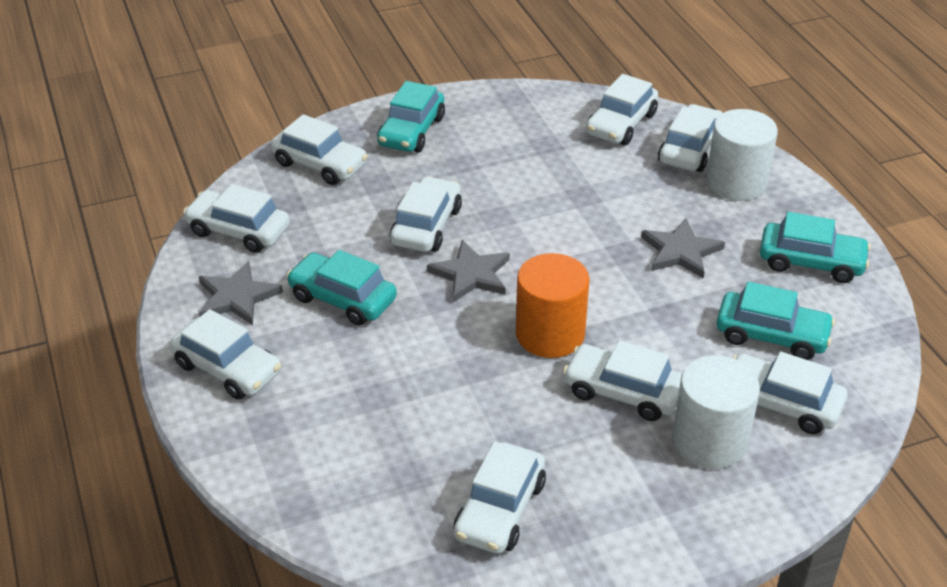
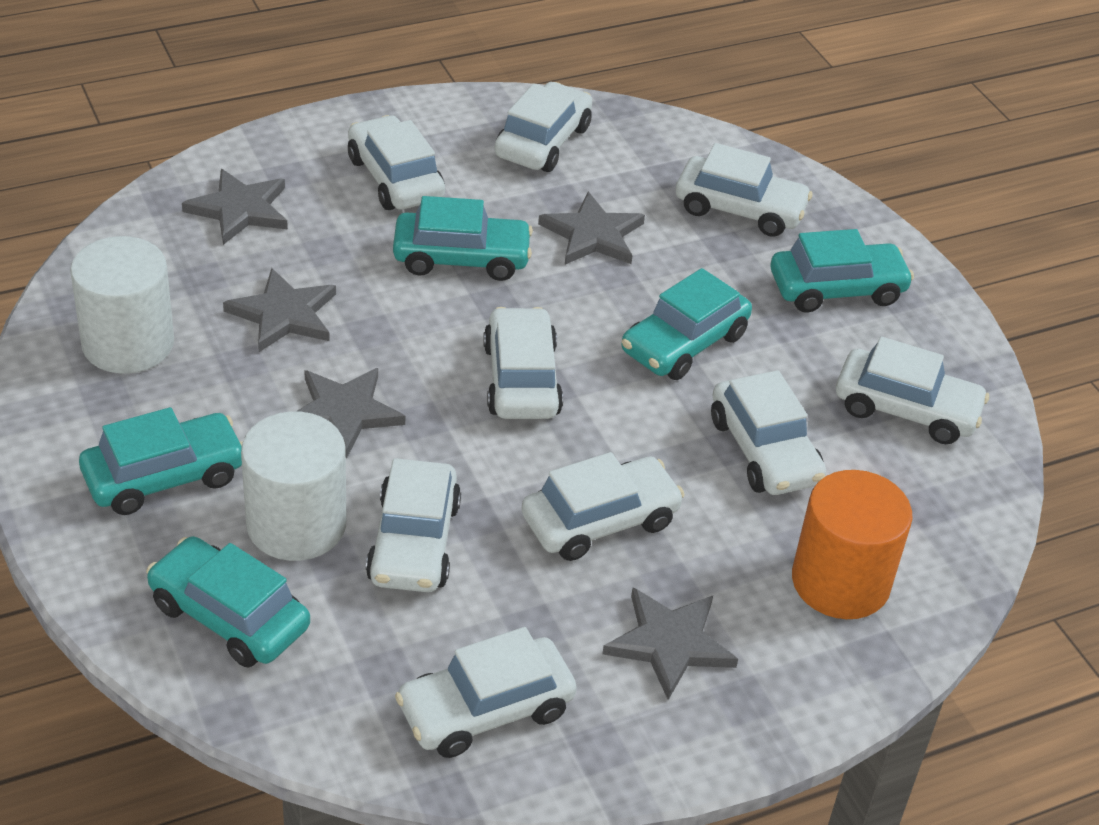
grey star: [199,261,283,325] [427,240,510,302] [641,218,725,279] = 3 -> [182,169,288,245] [223,268,336,352] [296,368,405,459] [538,192,645,264] [602,587,738,700] = 5
turquoise car: [286,250,397,326] [377,81,445,152] [716,282,835,360] [760,212,871,283] = 4 -> [79,407,243,515] [146,536,310,668] [393,196,533,281] [622,268,752,380] [771,229,914,313] = 5

